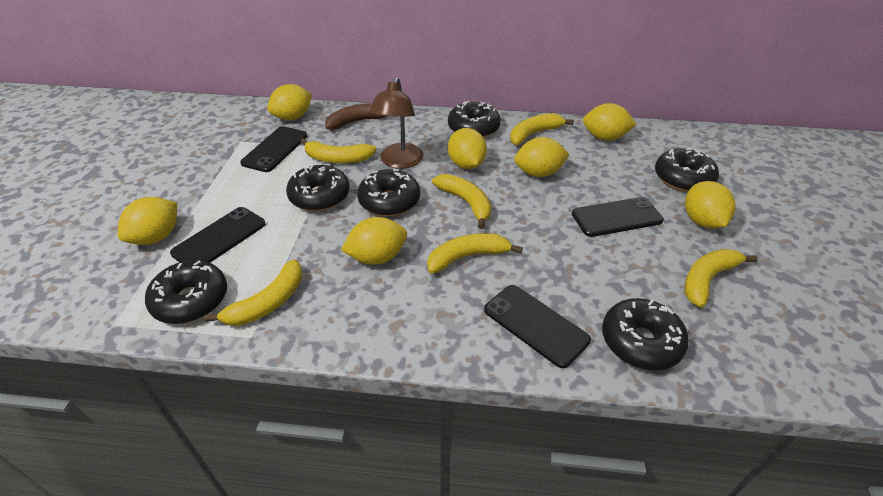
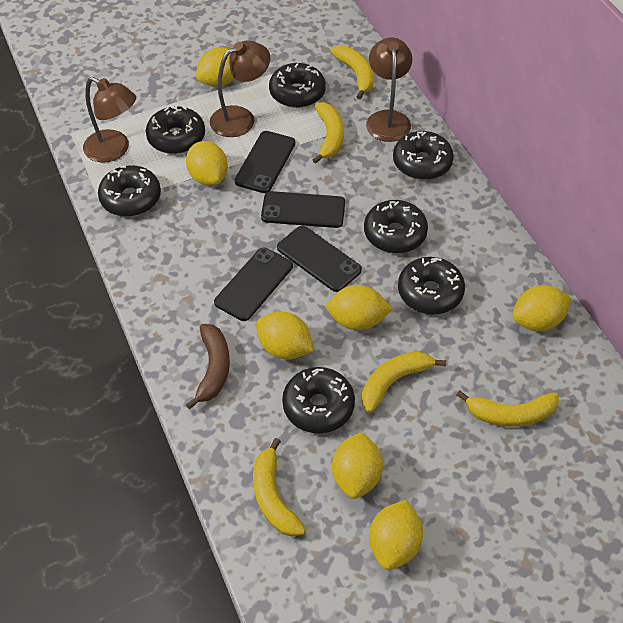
black donut: [145,260,227,324] [286,165,350,211] [357,169,420,216] [448,101,501,138] [602,298,689,370] [655,148,719,192] = 6 -> [98,166,161,217] [146,105,205,154] [269,63,326,108] [282,367,355,433] [364,200,428,253] [393,131,454,180] [398,257,465,314] = 7
brown lamp: [369,77,424,169] = 1 -> [83,77,136,163] [210,40,270,137] [366,37,412,142] = 3
yellow banana: [204,259,302,326] [300,138,376,164] [427,233,523,274] [432,174,491,229] [510,113,574,145] [684,249,758,308] = 6 -> [253,438,306,537] [313,102,344,164] [330,45,374,99] [362,351,446,413] [457,391,559,427] = 5

